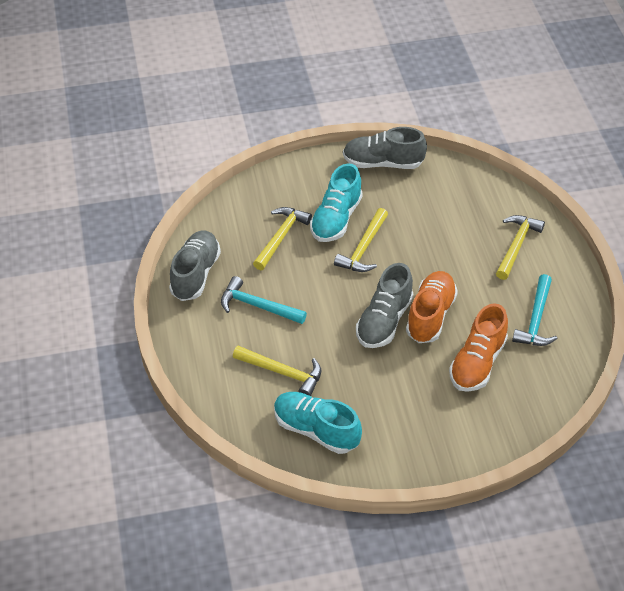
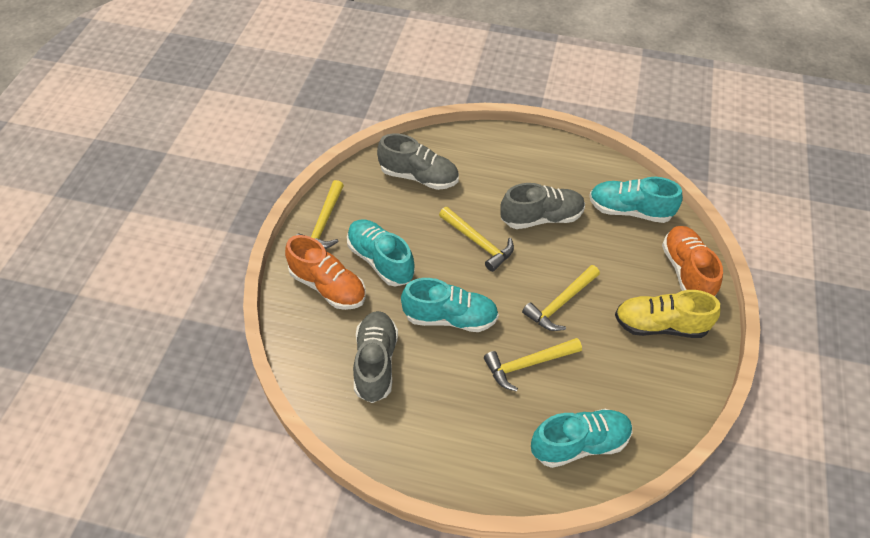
turquoise hammer: [221,276,307,324] [512,274,558,346] = 2 -> none = 0
turquoise shoe: [274,392,362,454] [310,163,363,242] = 2 -> [347,220,415,286] [401,278,499,332] [531,409,632,468] [589,177,683,223] = 4
yellow shoe: none = 0 -> [615,290,721,338] = 1

